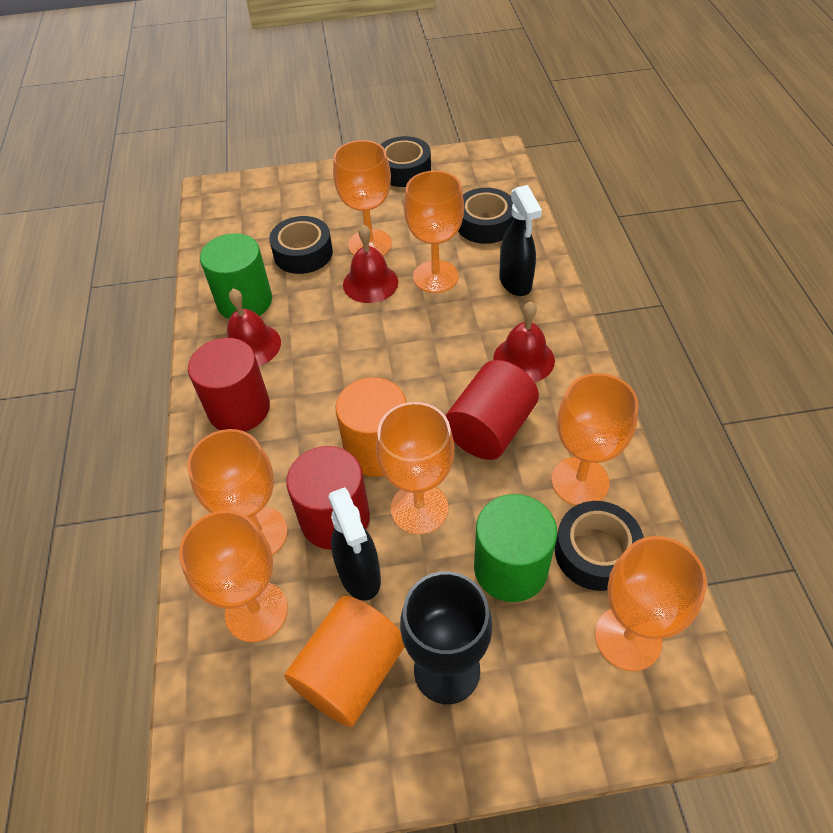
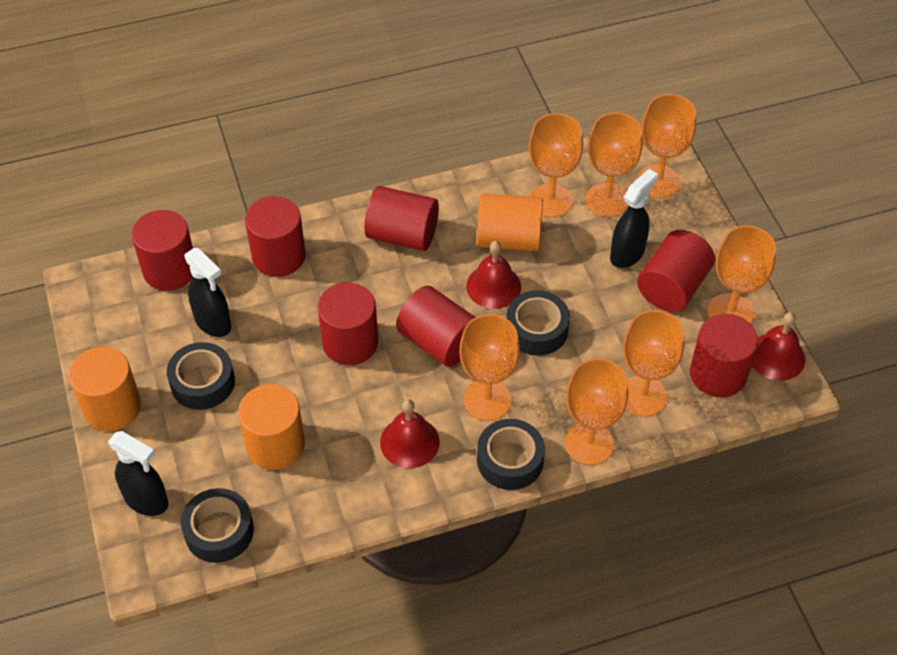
black goblet: [400,571,492,704] = 1 -> none = 0
black spray bottle: [328,487,381,601] [499,185,542,296] = 2 -> [108,431,169,516] [184,248,231,337] [610,169,658,268] = 3
green cylinder: [200,233,272,319] [474,494,557,602] = 2 -> none = 0
orange cylinder: [284,596,405,727] [336,377,406,477] = 2 -> [69,347,141,431] [238,384,305,470] [477,194,543,251] = 3
red cylinder: [188,338,270,431] [286,446,370,550] [445,360,539,460] = 3 -> [132,210,193,291] [245,196,306,277] [318,282,378,365] [364,186,439,251] [396,286,475,367] [637,230,715,312] [690,314,758,397] = 7

